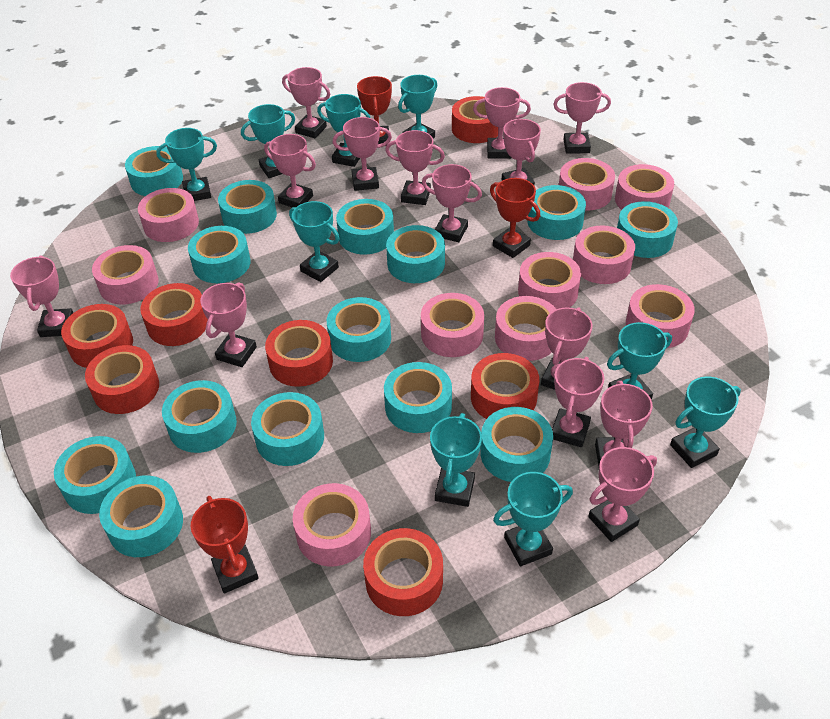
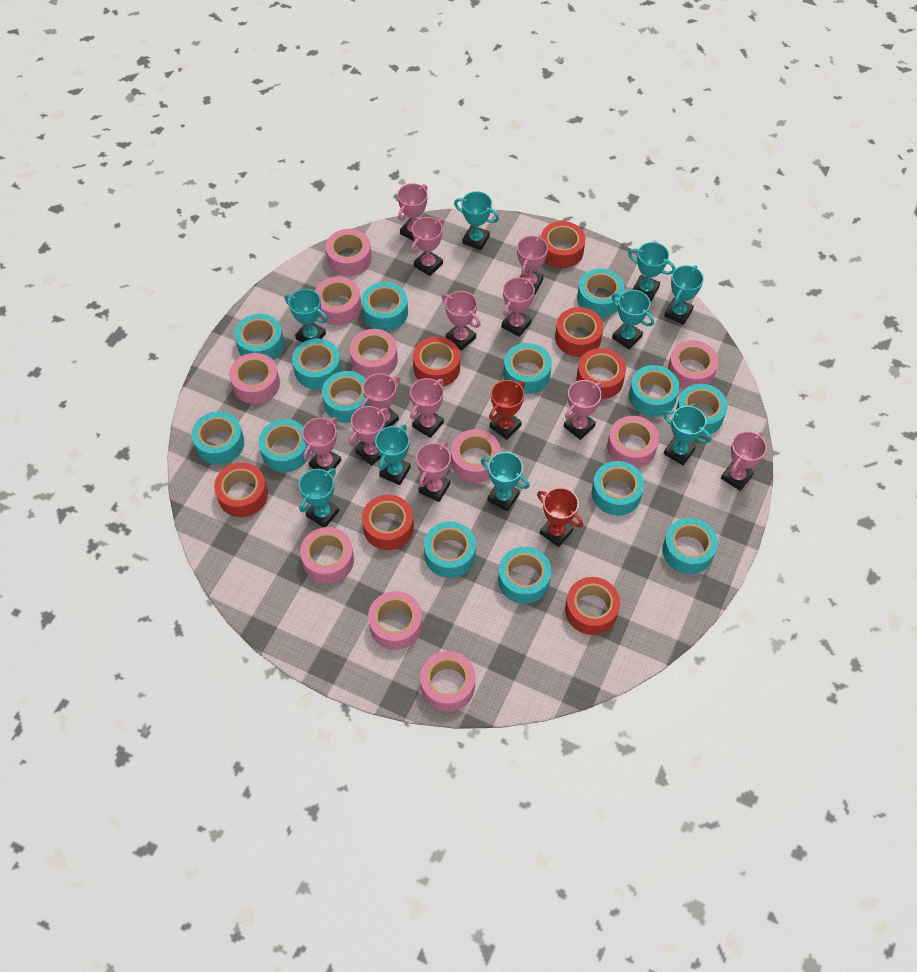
pink trophy: [10,255,73,337] [200,282,257,367] [264,134,316,207] [282,67,330,138] [333,117,392,191] [385,130,445,205] [422,164,482,242] [473,87,531,159] [502,119,541,186] [541,307,592,390] [552,357,605,447] [553,82,611,154] [588,447,657,542] [595,381,653,466] = 14 -> [302,417,341,474] [349,406,389,466] [360,373,401,427] [397,183,428,241] [410,378,444,438] [411,217,444,276] [416,441,451,502] [442,291,481,351] [502,277,535,337] [517,235,548,294] [563,380,602,440] [721,431,767,491] = 12
red trophy: [191,496,259,593] [357,76,392,144] [490,178,540,258] = 3 -> [489,380,525,440] [537,487,583,547] = 2

